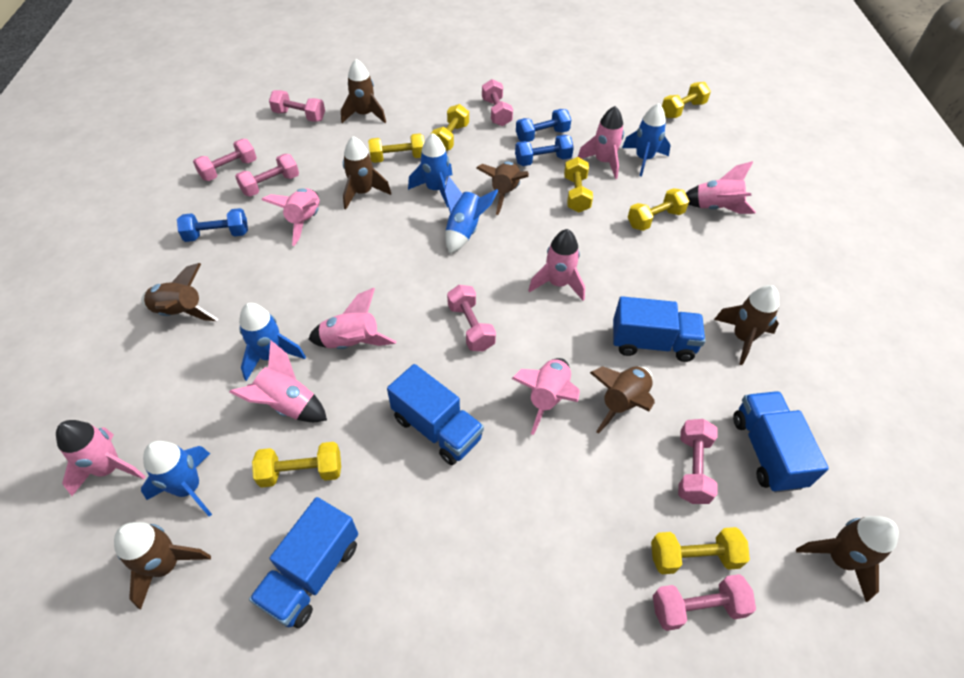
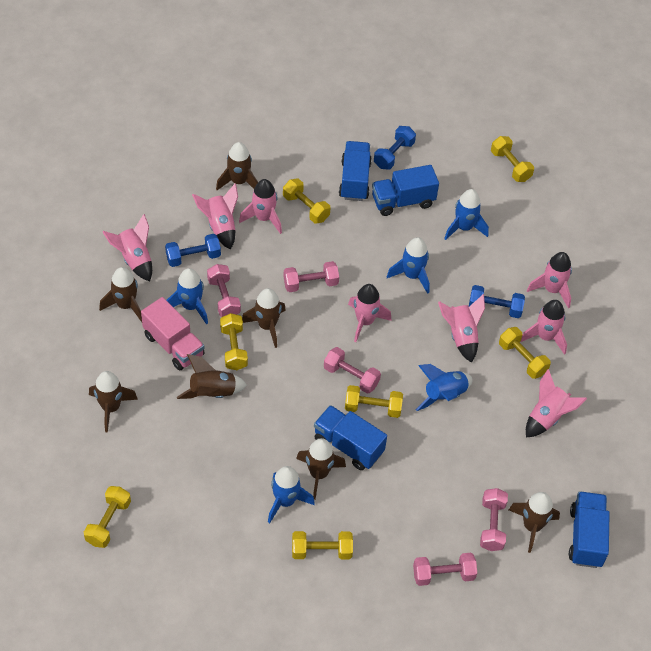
brown rocket: [114,522,211,609] [141,263,218,321] [341,59,386,123] [343,136,391,209] [476,161,529,215] [590,366,655,434] [714,285,779,365] [796,516,899,602] = 8 -> [89,371,138,432] [99,267,142,322] [177,354,247,399] [216,142,258,190] [242,288,286,348] [296,438,346,500] [509,492,560,553] = 7
pink dumbbell: [193,139,257,181] [235,154,299,197] [269,90,325,122] [447,285,496,351] [482,79,513,126] [653,574,756,631] [678,419,717,504] = 7 -> [207,264,241,317] [283,261,339,292] [324,347,381,393] [413,553,477,586] [480,488,508,551] = 5
pink truck: none = 0 -> [141,297,205,371] = 1

